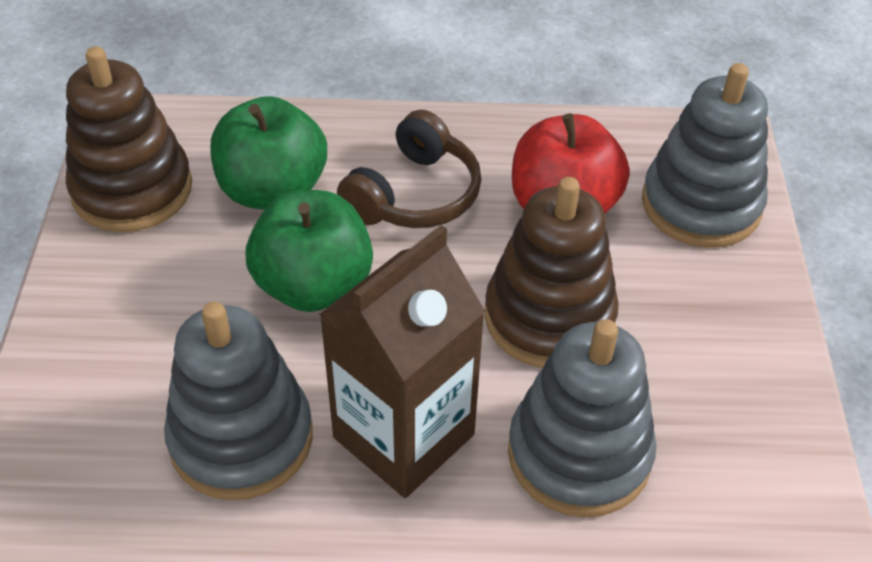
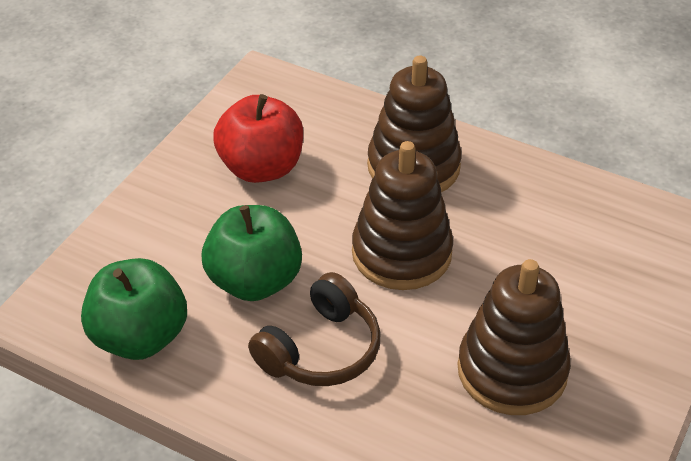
brown carton: [319,225,486,498] = 1 -> none = 0
brown stacking toy: [66,46,192,232] [485,177,619,368] = 2 -> [352,141,453,290] [367,55,462,192] [458,259,571,415] = 3
grey stacking toy: [164,301,313,500] [508,319,657,517] [642,63,768,248] = 3 -> none = 0

